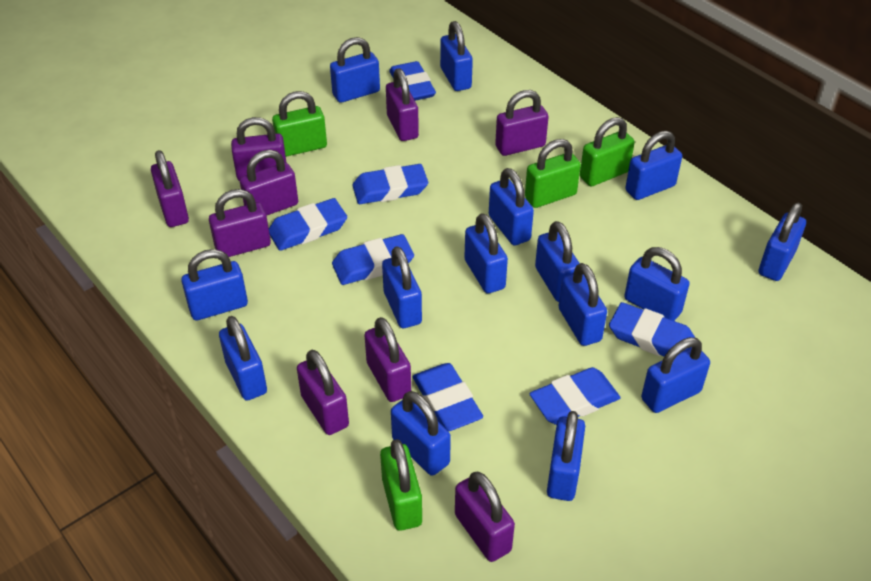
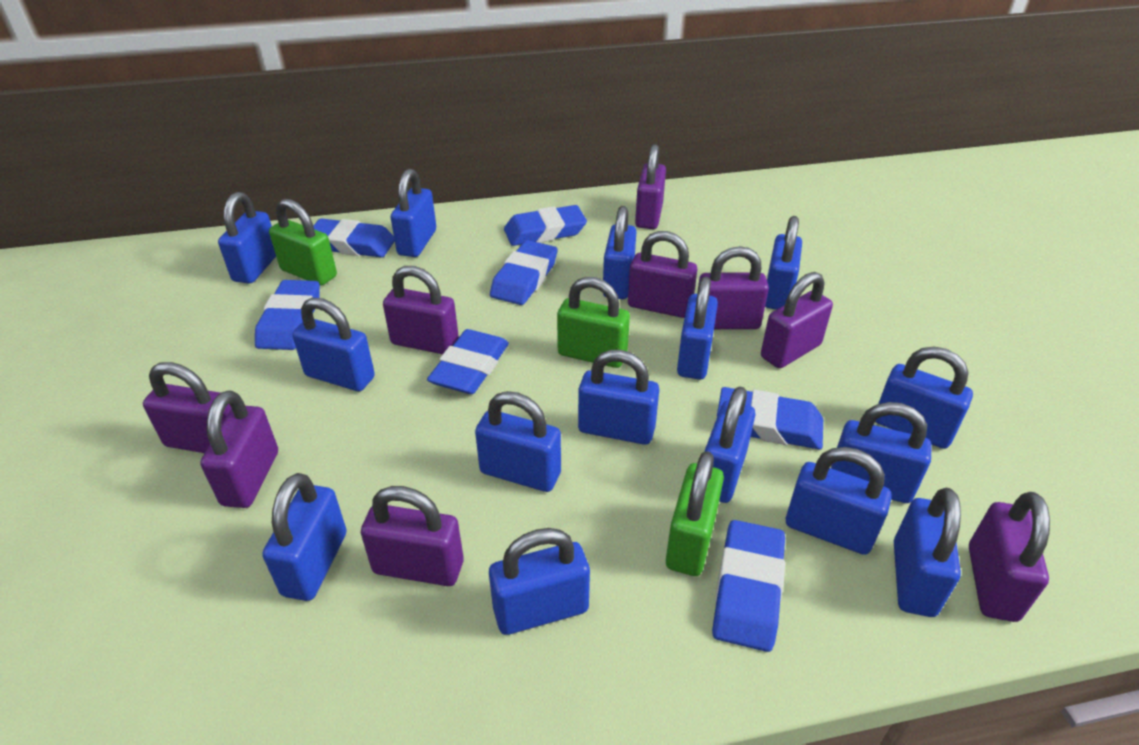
green padlock: [272,91,327,157] [380,439,422,531] [525,139,581,208] [580,117,635,186] = 4 -> [269,199,337,285] [557,277,630,368] [666,451,724,576] = 3

